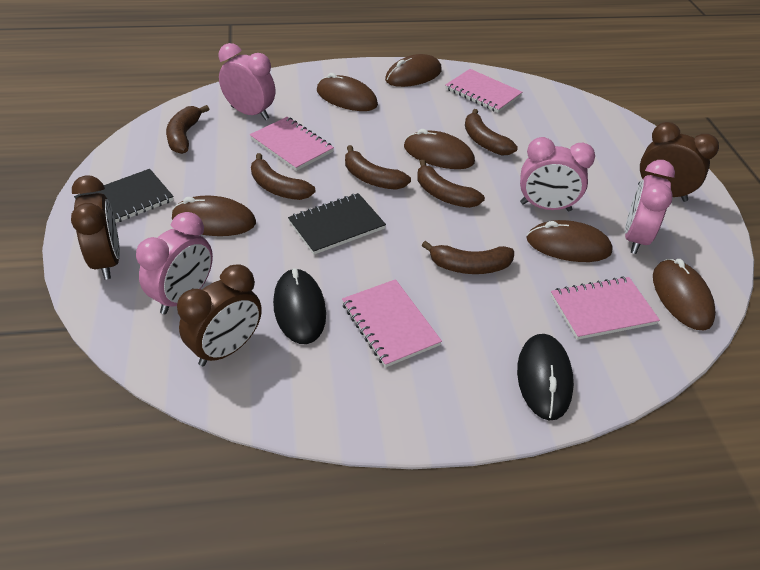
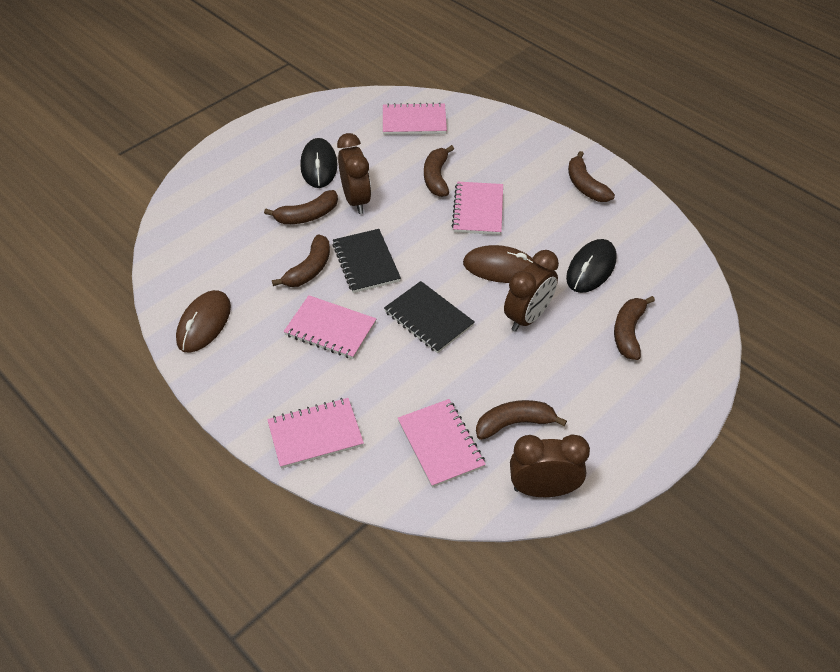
brown mouse: [171,196,256,236] [317,73,378,111] [385,54,442,87] [404,129,475,169] [526,220,613,262] [653,259,716,330] = 6 -> [176,290,231,353] [463,245,534,283] = 2
pink clock: [136,212,213,314] [218,43,275,120] [520,137,595,211] [625,160,675,254] = 4 -> none = 0
pink notebook: [250,117,334,171] [342,279,442,368] [445,69,522,113] [550,276,660,340] = 4 -> [267,398,364,469] [284,295,376,359] [383,102,447,135] [398,399,486,488] [452,182,503,235] = 5

